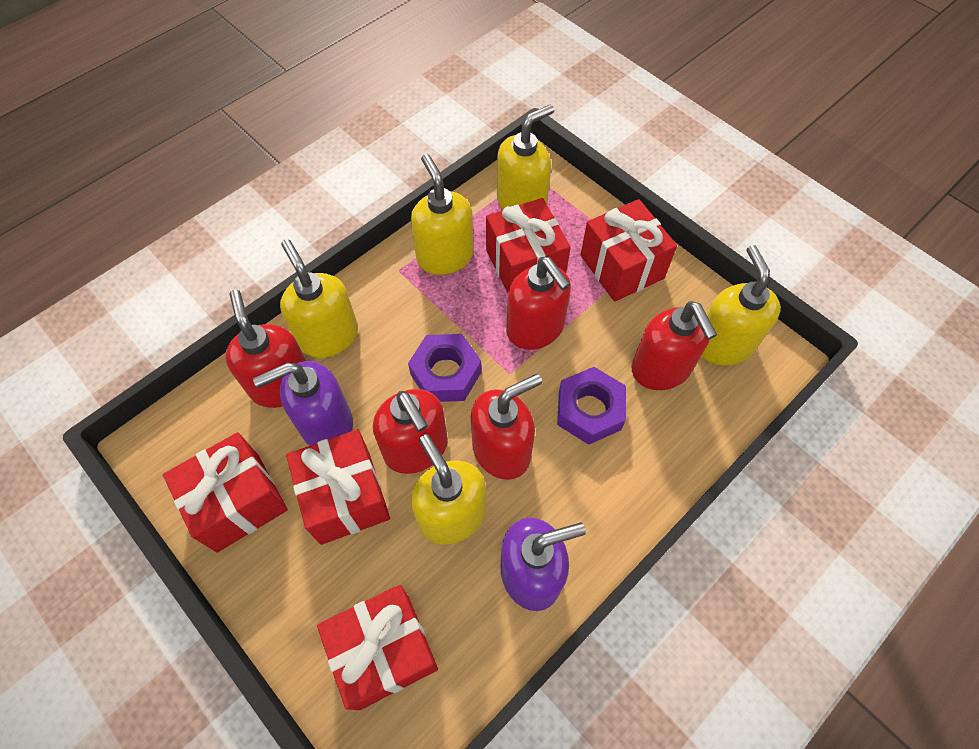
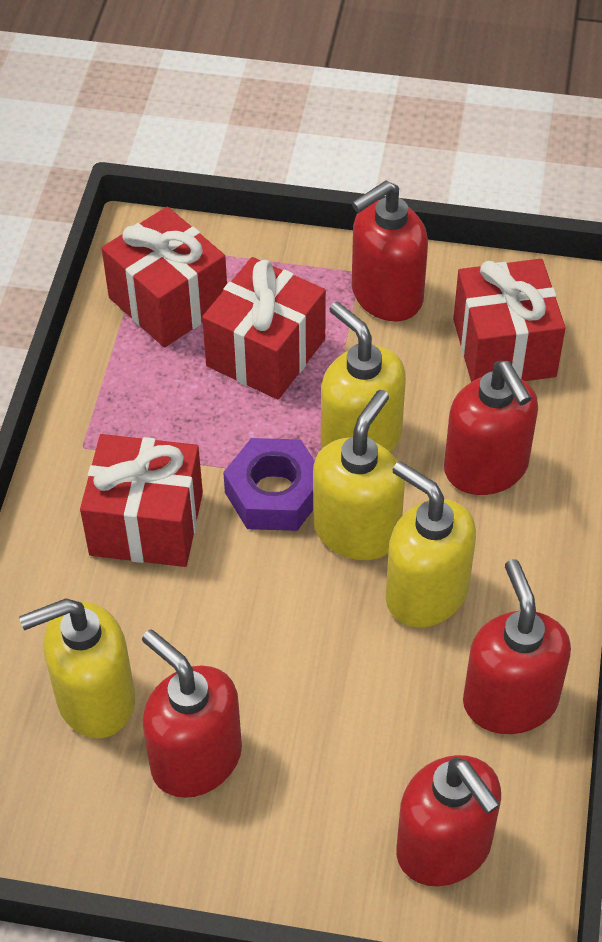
purple nut: [408,334,482,402] [557,367,626,445] = 2 -> [223,438,315,531] = 1
purple soap dispenser: [253,361,353,446] [500,517,586,611] = 2 -> none = 0
red gift: [163,432,288,553] [286,429,390,545] [317,585,438,710] [486,198,571,293] [581,199,677,302] = 5 -> [80,434,203,567] [102,207,227,347] [202,257,326,400] [453,259,566,382] = 4
yellow soap dispenser: [280,239,358,358] [411,154,474,275] [411,434,486,545] [497,104,554,210] [701,245,781,365] = 5 -> [19,598,135,738] [313,390,405,560] [321,302,406,453] [386,461,476,628] = 4

